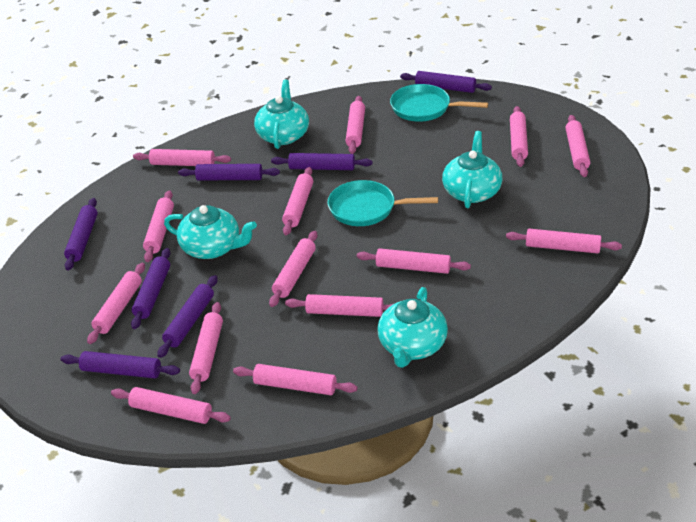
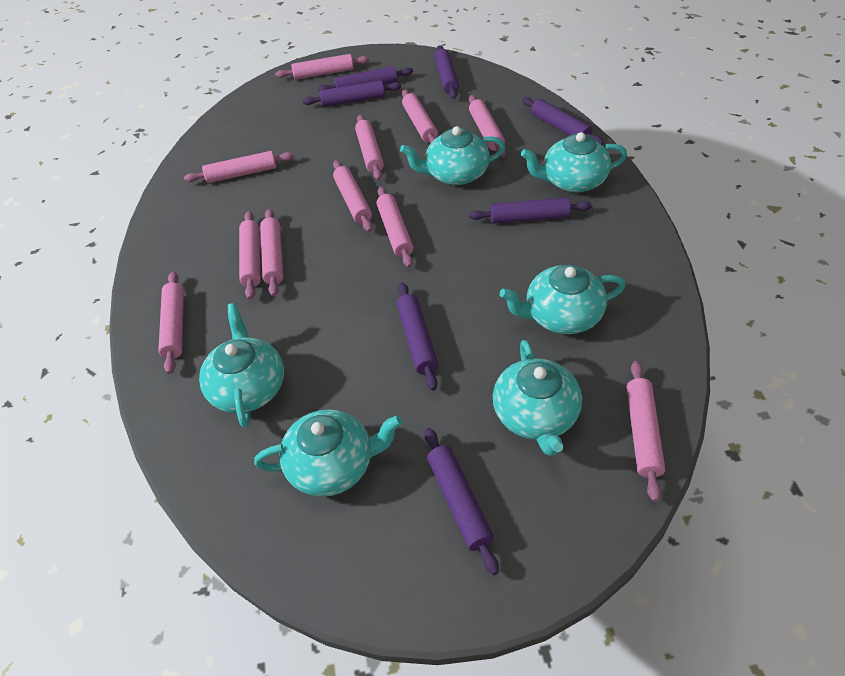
pink rolling pin: [87,263,145,344] [111,387,231,424] [133,149,231,166] [143,190,174,262] [189,302,223,394] [233,364,357,395] [269,231,317,307] [282,167,313,235] [285,294,393,317] [346,96,365,154] [357,248,471,274] [506,229,622,254] [510,106,528,167] [565,115,590,177] = 14 -> [158,271,184,374] [184,151,294,183] [239,211,261,299] [260,209,284,297] [275,54,369,80] [333,160,373,232] [355,115,384,180] [377,186,413,268] [402,89,438,144] [469,95,506,157] [627,361,665,502] = 11
turquoise pan: [328,180,438,226] [390,84,488,122] = 2 -> none = 0
turquoise teapot: [164,205,257,259] [254,80,309,149] [377,287,448,368] [442,131,502,208] = 4 -> [199,303,284,428] [254,409,403,497] [400,126,505,185] [493,340,582,456] [500,265,625,334] [521,132,627,193] = 6

